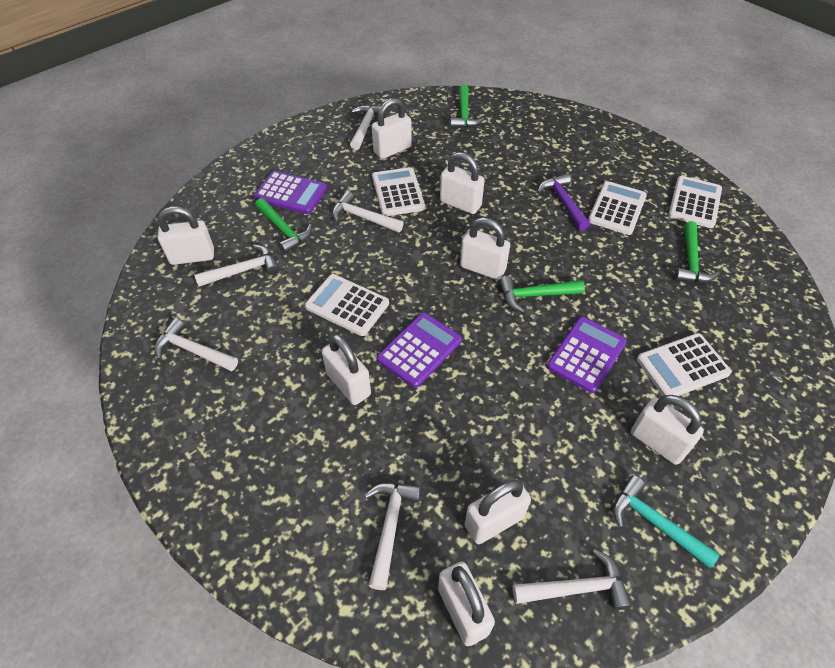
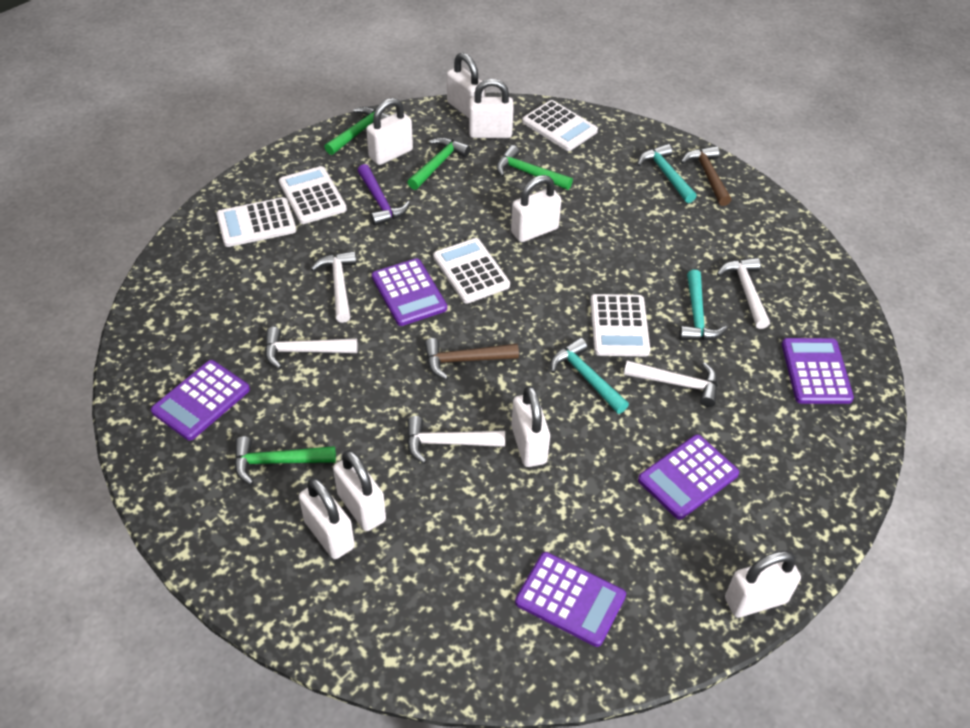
brown hammer: none = 0 -> [424,338,519,380] [681,146,731,206] = 2
purple calculator: [254,171,327,214] [377,312,462,388] [547,317,627,393] = 3 -> [151,360,250,441] [372,258,447,326] [515,552,626,647] [638,434,739,520] [782,338,854,404] = 5
turquoise hammer: [613,475,720,568] = 1 -> [550,338,629,414] [637,144,697,203] [679,270,727,340] = 3
white hammer: [154,318,238,371] [194,245,280,287] [332,191,404,233] [350,105,387,150] [364,483,421,590] [513,549,632,610] = 6 -> [265,327,358,369] [311,251,356,323] [407,416,505,464] [624,360,718,407] [717,258,770,329] = 5

